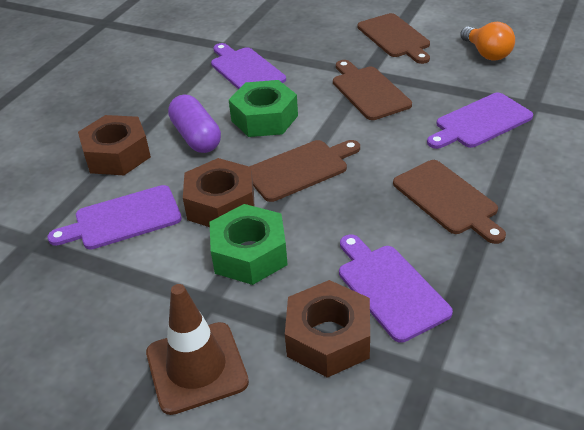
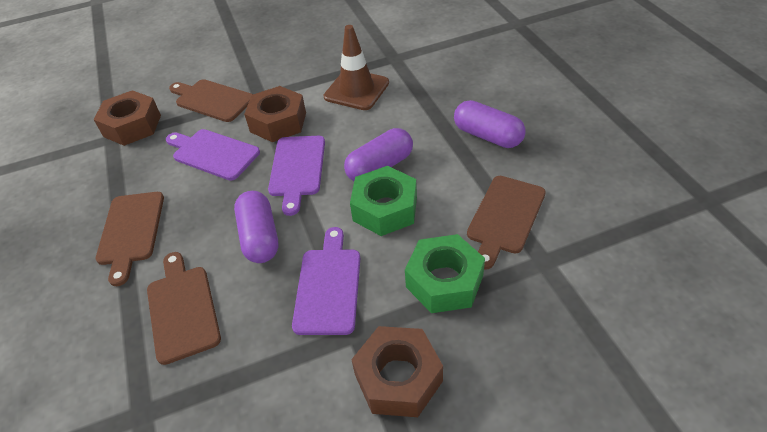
orange light bulb: [460,22,515,61] = 1 -> none = 0
purple capsule: [168,95,221,153] = 1 -> [234,191,278,263] [344,128,413,181] [454,100,526,148] = 3
purple cutting board: [47,185,182,250] [211,43,286,89] [339,234,453,343] [427,93,533,149] = 4 -> [166,129,260,181] [268,136,325,216] [292,227,360,335] = 3

